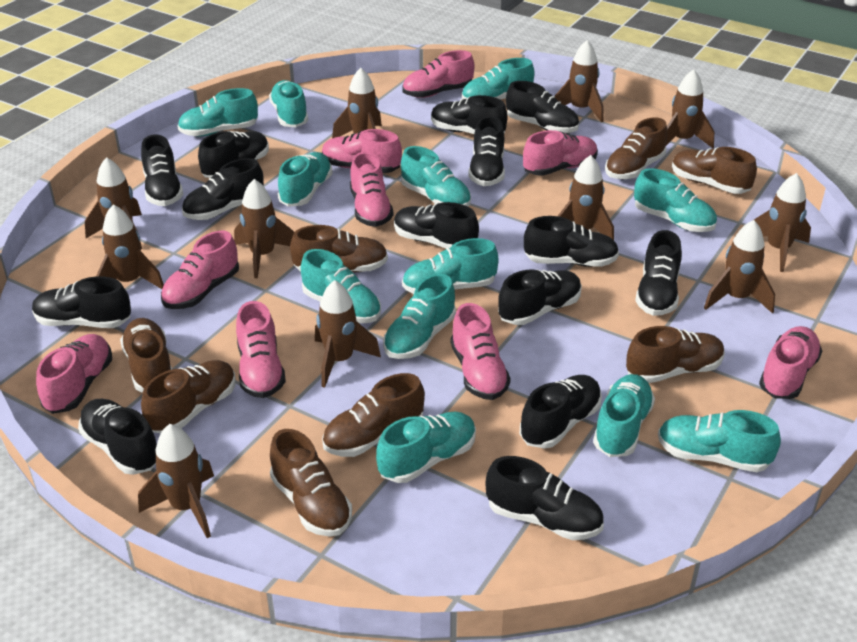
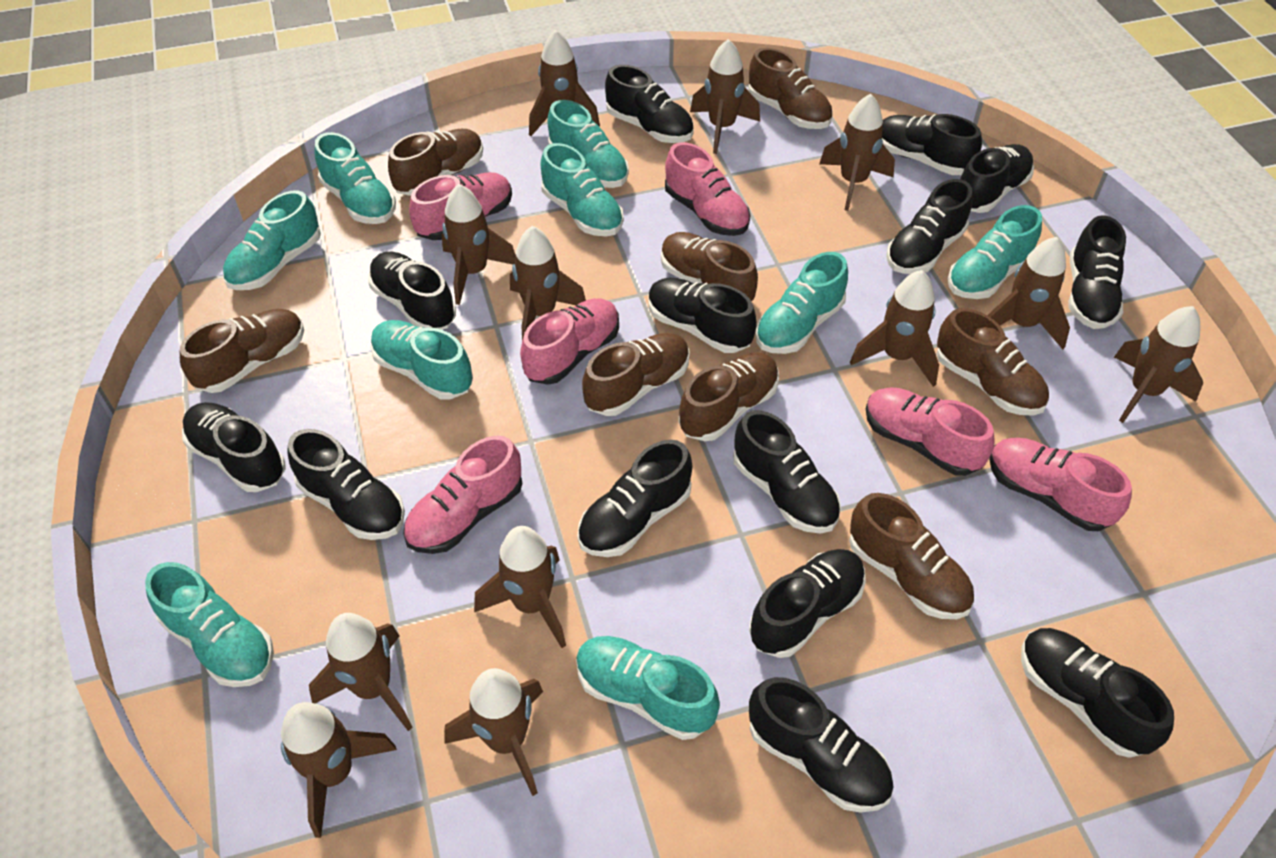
brown rocket: [85,157,142,249] [96,204,164,289] [138,424,214,538] [234,179,294,278] [315,280,381,388] [332,68,382,138] [555,40,603,123] [558,155,614,240] [666,69,714,148] [704,220,775,314] [754,173,811,272] = 11 -> [281,702,397,838] [309,613,413,731] [442,184,516,305] [444,668,543,796] [474,526,566,648] [510,226,586,341] [529,30,600,136] [690,39,760,154] [819,94,895,211] [850,270,939,387] [987,237,1070,349] [1114,306,1203,423] = 12
pink shoe: [36,334,112,414] [161,231,239,309] [236,301,286,398] [322,129,402,173] [350,152,393,227] [402,50,474,98] [451,303,511,400] [523,130,598,176] [759,326,822,399] = 9 -> [403,436,522,554] [409,172,512,240] [520,298,619,385] [665,142,750,236] [866,387,995,476] [989,438,1132,531] = 6
turquoise shoe: [177,88,258,136] [269,80,308,127] [278,152,333,207] [301,249,381,323] [376,412,476,483] [383,274,456,359] [401,146,471,207] [402,238,498,294] [462,58,535,100] [593,374,655,457] [634,168,717,232] [658,410,781,472] = 12 -> [145,562,274,687] [223,190,321,290] [315,132,396,224] [370,320,473,399] [541,143,624,236] [547,100,629,188] [576,636,720,740] [755,252,848,354] [948,205,1042,299] = 9

